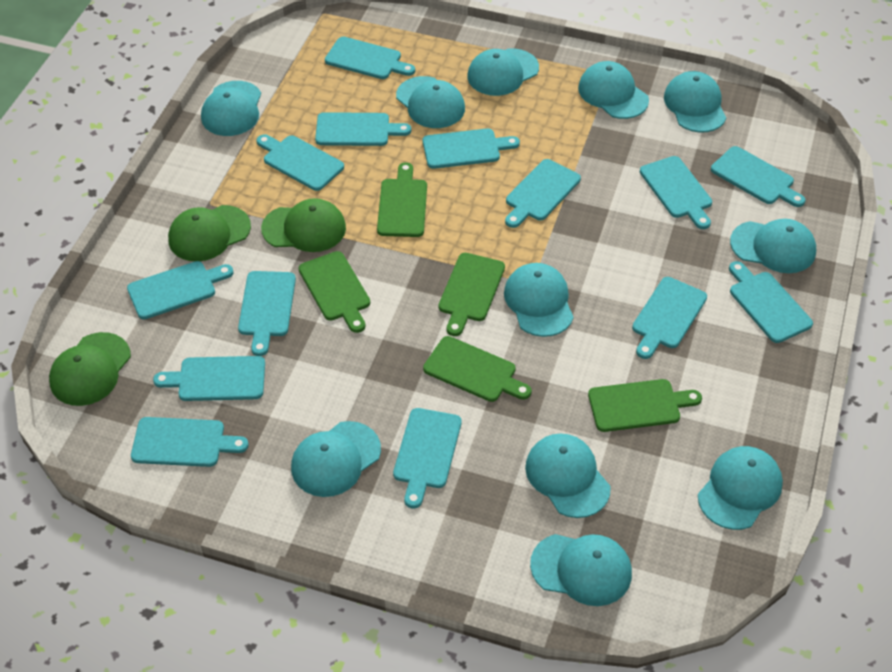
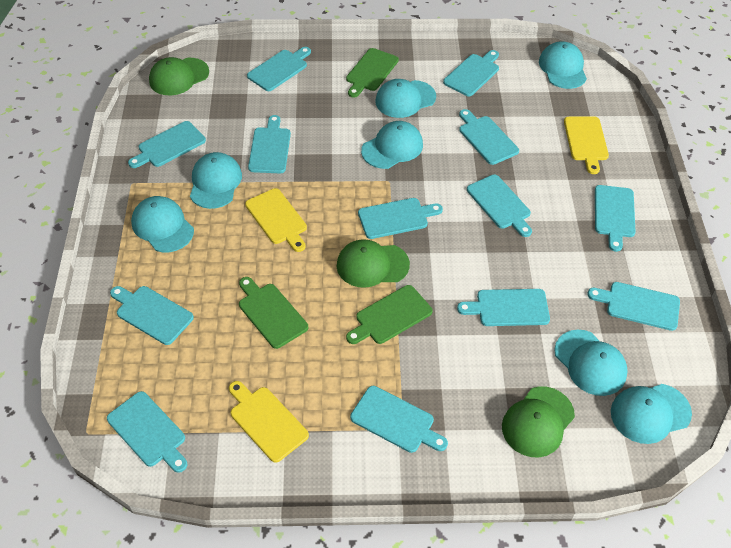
green cutting board: [299,251,370,333] [377,162,427,237] [423,336,532,402] [438,253,505,336] [588,379,702,432] = 5 -> [239,277,308,349] [346,48,399,98] [346,285,433,344] = 3
turquoise cap: [201,81,261,136] [291,421,381,497] [396,76,465,128] [467,49,539,96] [504,263,574,337] [525,433,611,518] [530,534,632,606] [578,61,649,119] [664,71,726,132] [698,446,783,530] [730,219,816,273] = 11 -> [131,196,194,252] [190,152,242,209] [361,121,423,169] [375,79,436,118] [539,41,587,89] [554,330,628,396] [611,384,692,444] = 7
turquoise cutting board: [127,261,234,319] [131,417,249,467] [153,356,265,401] [238,271,296,356] [256,134,344,191] [315,112,411,146] [325,37,415,79] [393,408,462,508] [423,129,520,169] [505,159,581,228] [632,277,707,359] [640,156,712,229] [711,146,806,207] [729,261,813,343] = 14 -> [107,391,187,473] [110,286,194,345] [128,121,206,168] [247,47,311,91] [248,115,291,173] [350,386,448,453] [358,198,443,239] [443,50,499,97] [457,289,550,326] [459,109,519,165] [467,174,532,237] [587,282,680,331] [595,185,636,252] = 13
yellow cutting board: none = 0 -> [229,381,309,463] [245,188,307,252] [564,116,609,174] = 3

